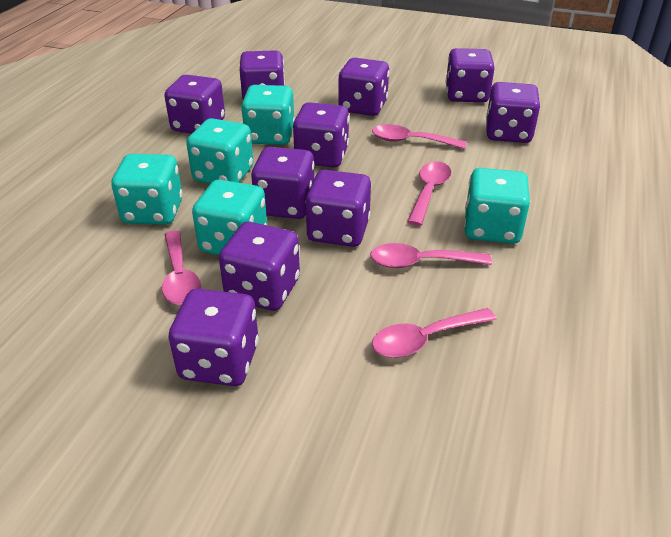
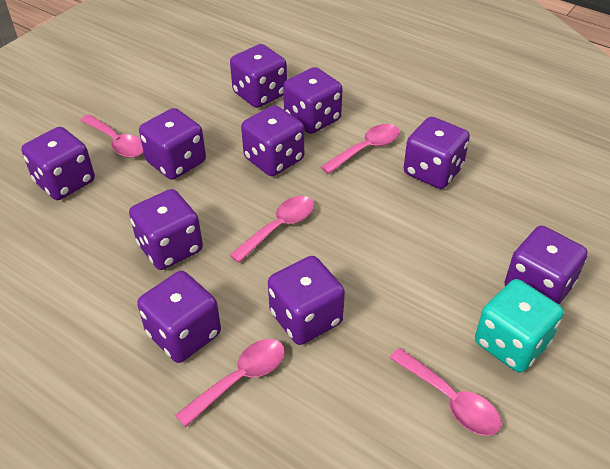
turquoise dice: [111,154,183,225] [186,118,253,184] [192,180,267,255] [241,85,295,145] [464,168,530,244] = 5 -> [475,279,564,372] = 1

